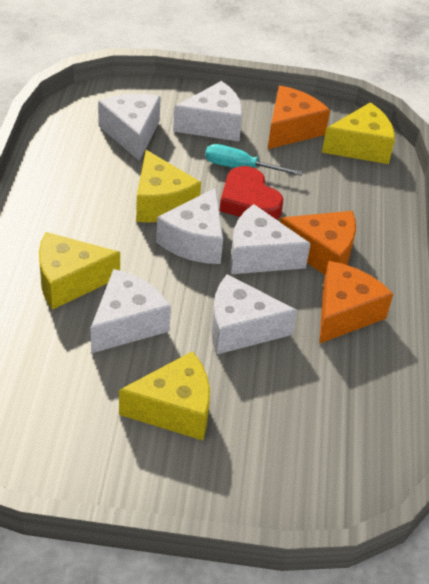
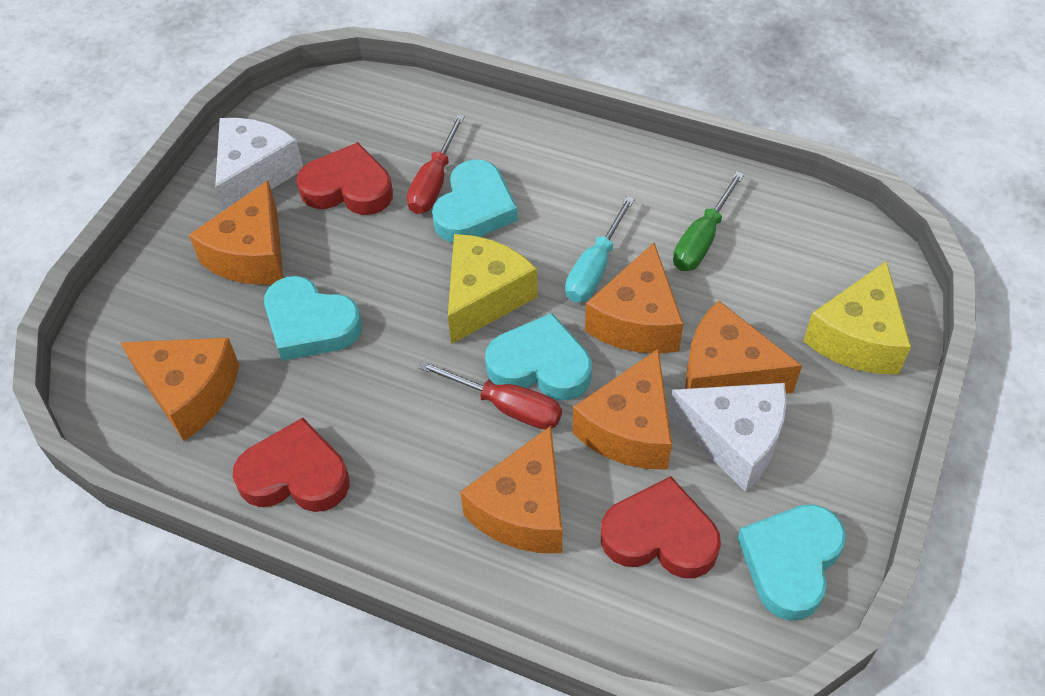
green screwdriver: none = 0 -> [673,171,744,271] = 1
orange cheese: [268,86,330,149] [280,211,356,275] [319,261,393,344] = 3 -> [120,338,239,441] [189,180,283,285] [460,426,562,553] [572,349,672,470] [585,243,683,354] [685,301,802,394] = 6
red heart: [219,166,283,220] = 1 -> [233,418,349,512] [296,142,393,215] [601,476,721,578] = 3
red screwdriver: none = 0 -> [407,114,465,214] [418,361,562,430] = 2
turquoise heart: none = 0 -> [264,276,362,361] [432,159,518,243] [485,313,592,400] [737,504,846,621] = 4
white cheese: [91,269,171,353] [98,94,161,161] [156,188,223,264] [173,81,243,141] [211,274,297,354] [230,204,311,274] = 6 -> [215,118,303,211] [668,383,787,492] = 2
yellow cheese: [39,232,120,310] [119,351,210,440] [136,150,201,222] [322,102,395,164] = 4 -> [448,234,538,344] [803,261,911,374] = 2

